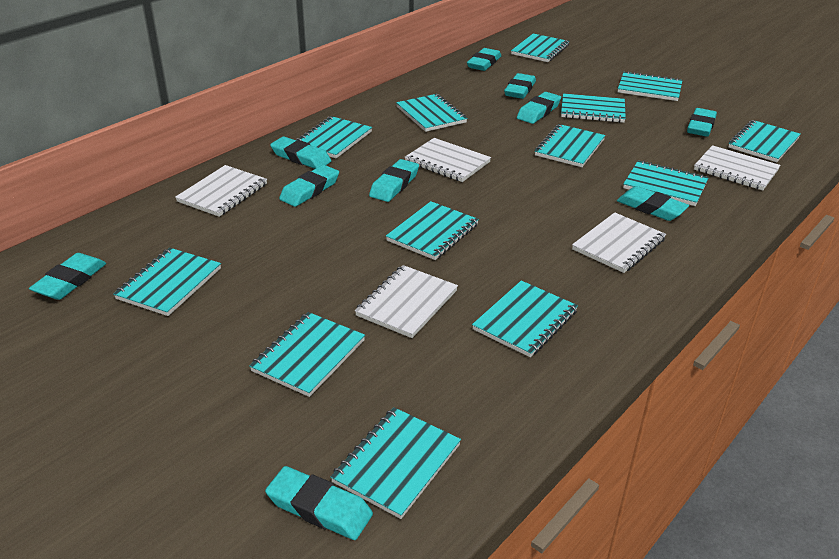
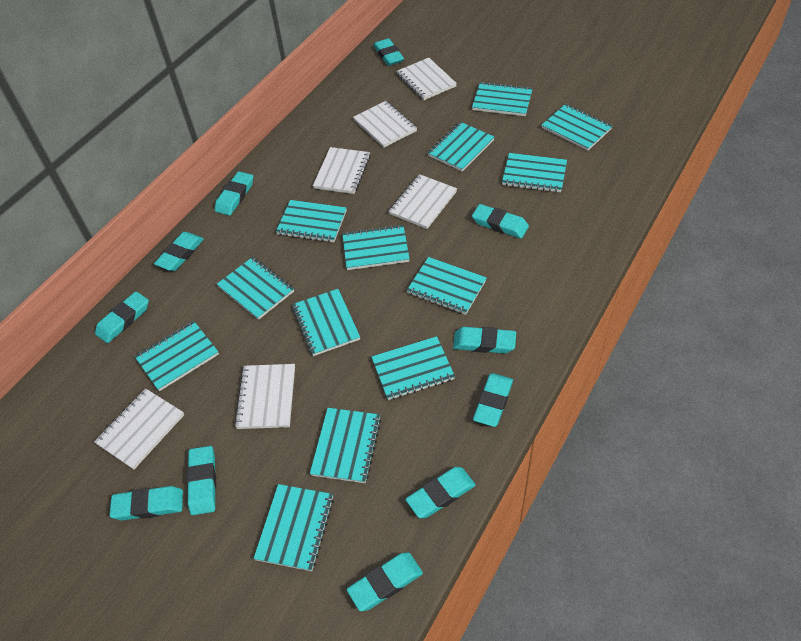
turquoise eraser: [29,253,106,300] [265,466,373,540] [270,137,331,169] [279,165,339,207] [369,159,419,202] [467,48,501,71] [504,73,536,99] [517,92,561,124] [617,186,689,221] [687,108,717,137] = 10 -> [95,291,149,343] [110,486,183,520] [154,232,204,271] [187,446,216,515] [215,171,253,216] [347,552,423,611] [373,38,404,66] [405,467,475,518] [453,327,516,353] [472,204,529,238] [473,373,513,427] = 11
white notebook: [175,165,267,217] [355,265,458,338] [405,138,491,182] [572,212,666,273] [694,145,781,191] = 5 -> [94,389,184,470] [234,364,295,429] [313,147,370,194] [353,101,417,148] [389,174,457,229] [397,58,457,100] = 6

